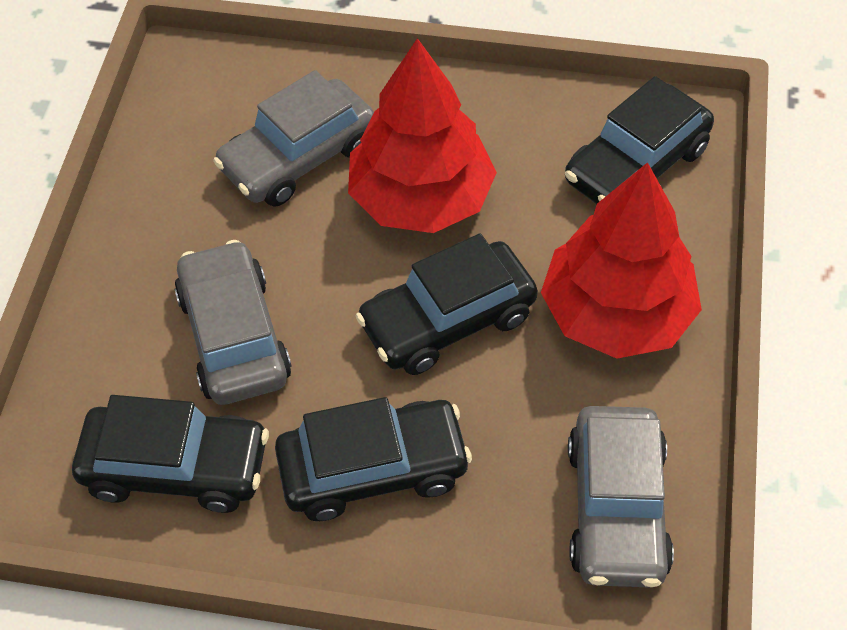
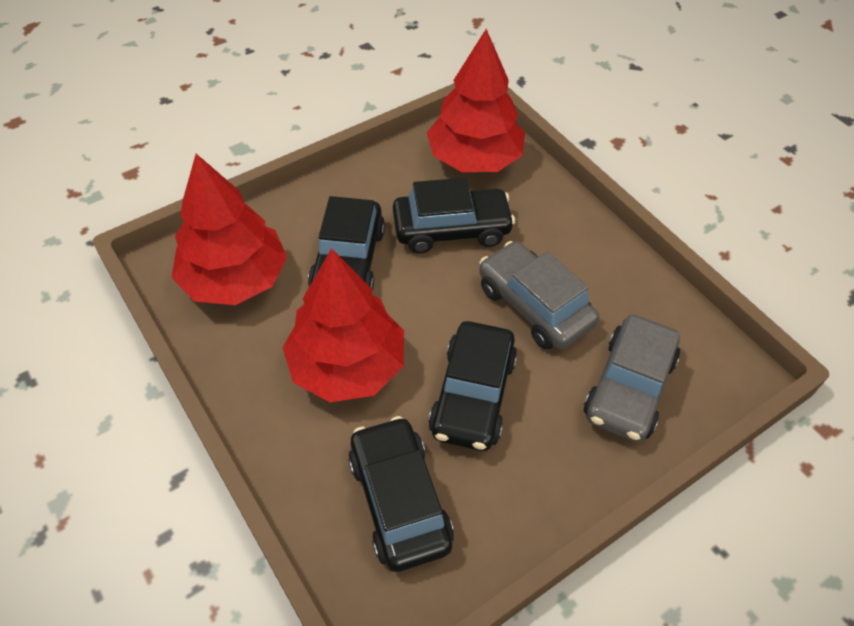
grey car: [174,240,292,405] [213,70,374,207] [568,406,674,588] = 3 -> [479,241,599,350] [584,315,680,442] = 2
red tree: [348,38,497,233] [541,162,702,359] = 2 -> [172,154,287,305] [283,248,404,402] [427,29,525,172] = 3

